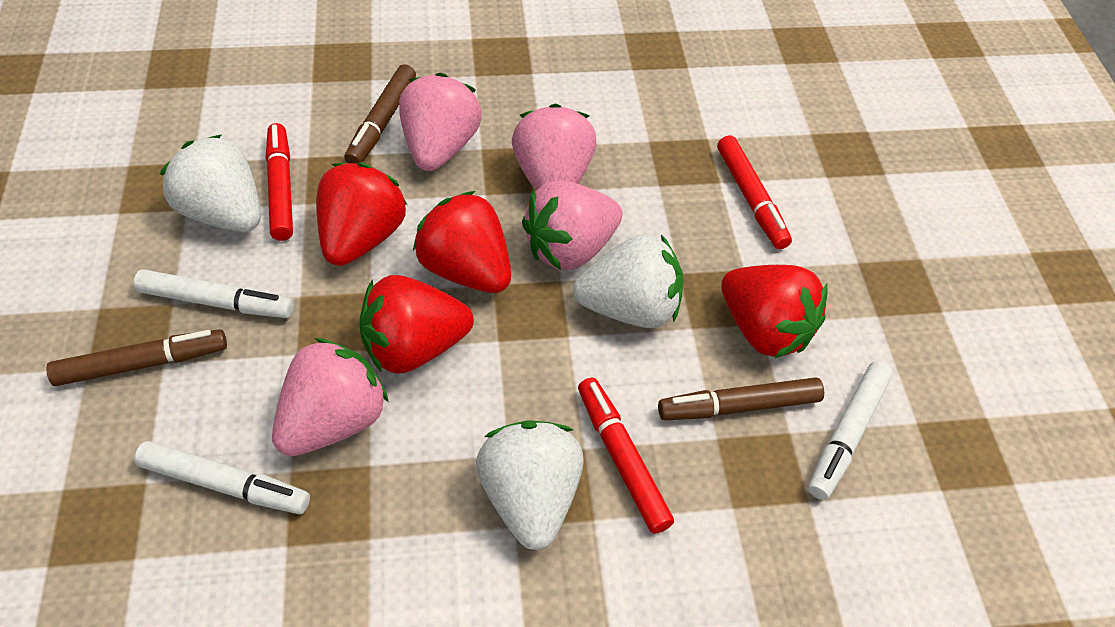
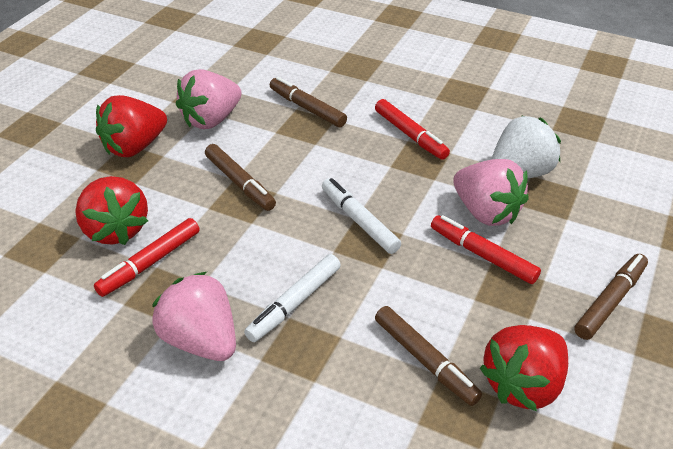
brown marker: [46,329,227,386] [345,64,416,163] [658,378,824,420] = 3 -> [205,144,276,211] [270,77,347,127] [375,306,482,406] [574,254,648,340] = 4
pink strawberry: [272,338,389,456] [399,73,482,171] [512,103,596,190] [522,180,622,270] = 4 -> [152,272,236,361] [176,69,242,129] [453,159,529,226] = 3
red strawberry: [316,162,407,266] [359,275,474,374] [413,191,511,293] [721,265,828,359] = 4 -> [75,176,148,245] [96,95,167,157] [480,325,568,411] = 3
white marker: [134,269,294,318] [134,441,310,514] [808,361,893,500] = 3 -> [244,254,341,342] [322,178,401,254] = 2
white strawberry: [160,134,261,232] [476,421,584,550] [573,234,684,328] = 3 -> [491,115,561,178] = 1

